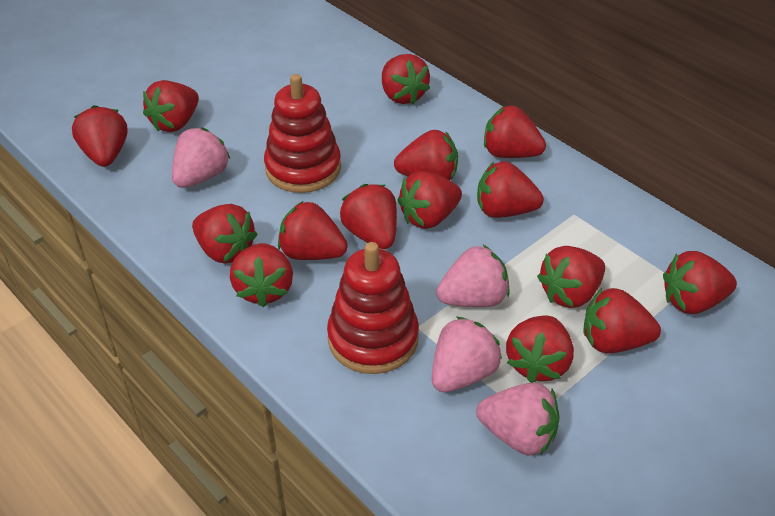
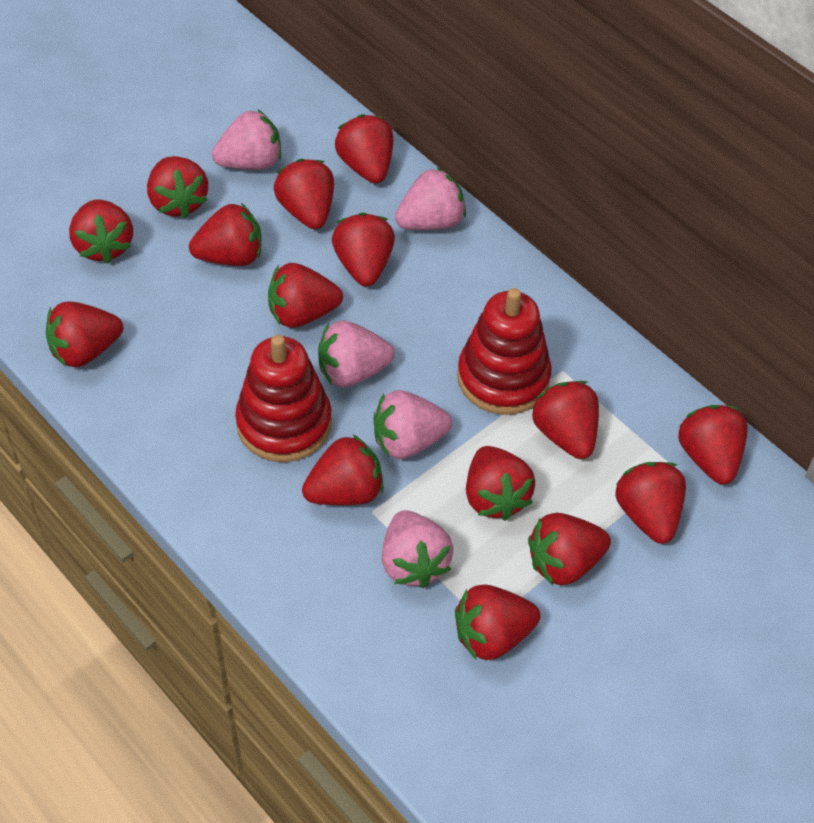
pink strawberry: [172,127,230,188] [432,317,502,392] [436,245,510,307] [476,383,560,455] = 4 -> [212,110,281,170] [318,321,395,387] [373,390,452,459] [382,510,453,588] [395,168,466,230] = 5

